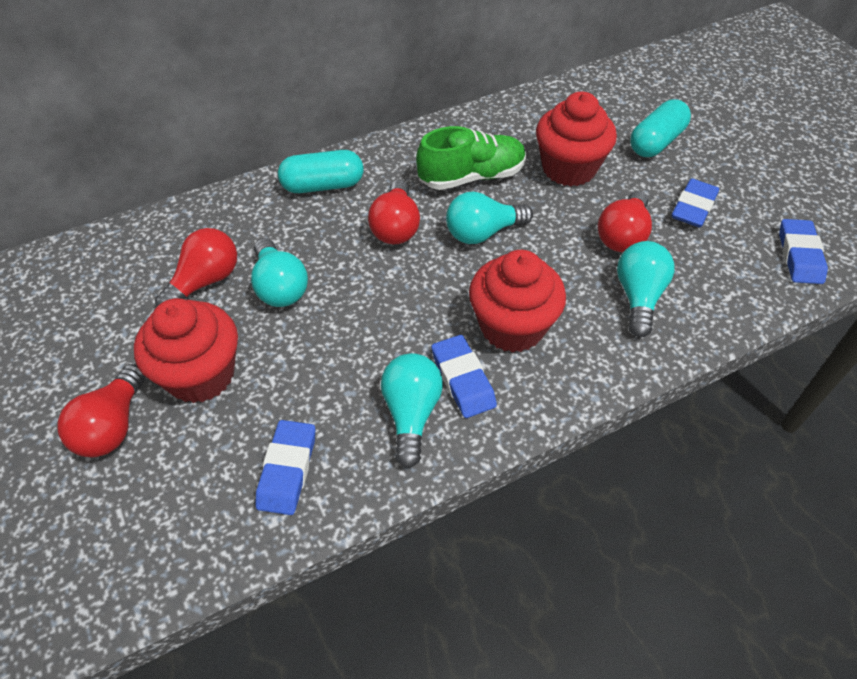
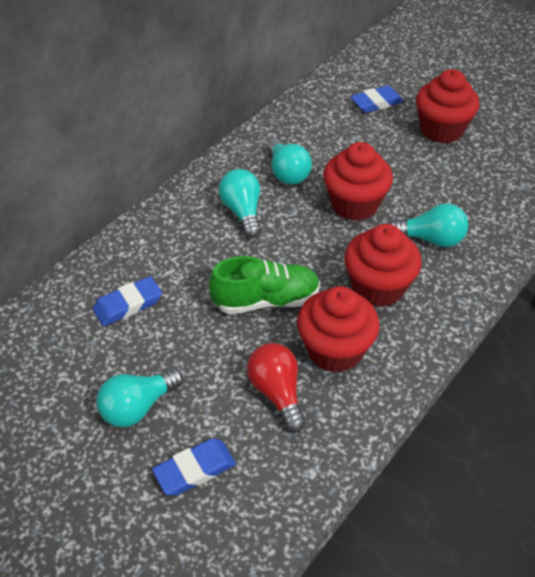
blue eraser: [255,420,315,515] [431,335,497,418] [672,179,719,228] [779,219,828,284] = 4 -> [93,276,162,326] [152,438,236,496] [350,85,404,113] = 3
red cupcake: [134,298,238,403] [469,250,566,353] [536,91,617,186] = 3 -> [297,286,380,373] [323,142,393,221] [344,224,422,307] [416,69,480,144] = 4
red light bulb: [57,364,146,457] [155,228,237,307] [368,180,420,244] [598,191,652,252] = 4 -> [247,343,305,433] = 1
turquoise capsule: [278,150,363,193] [630,99,691,157] = 2 -> none = 0

